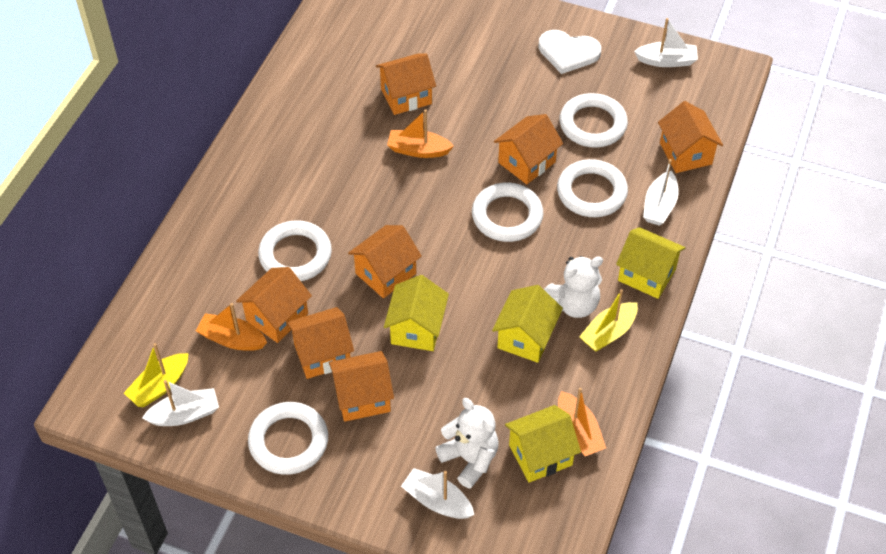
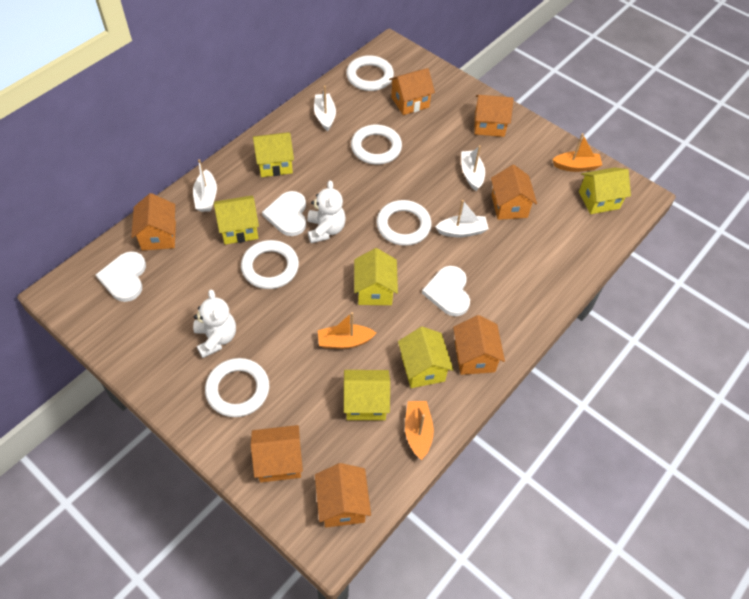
white heart: [538,30,601,74] = 1 -> [96,251,146,302] [262,191,306,236] [422,266,470,316] = 3
yellow boat: [124,343,188,407] [579,289,638,352] = 2 -> none = 0
yellow house: [384,275,449,351] [492,285,563,363] [505,405,581,483] [616,227,685,299] = 4 -> [214,196,259,244] [253,132,294,177] [344,370,390,420] [354,248,398,305] [398,327,454,388] [579,167,631,214] = 6

